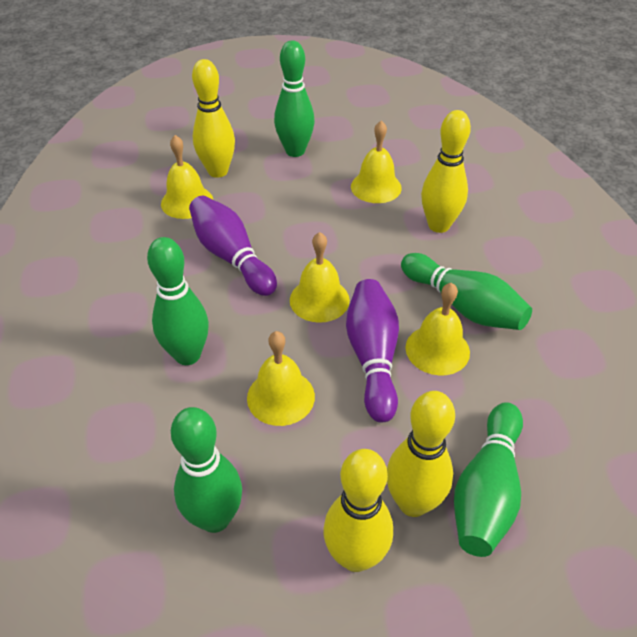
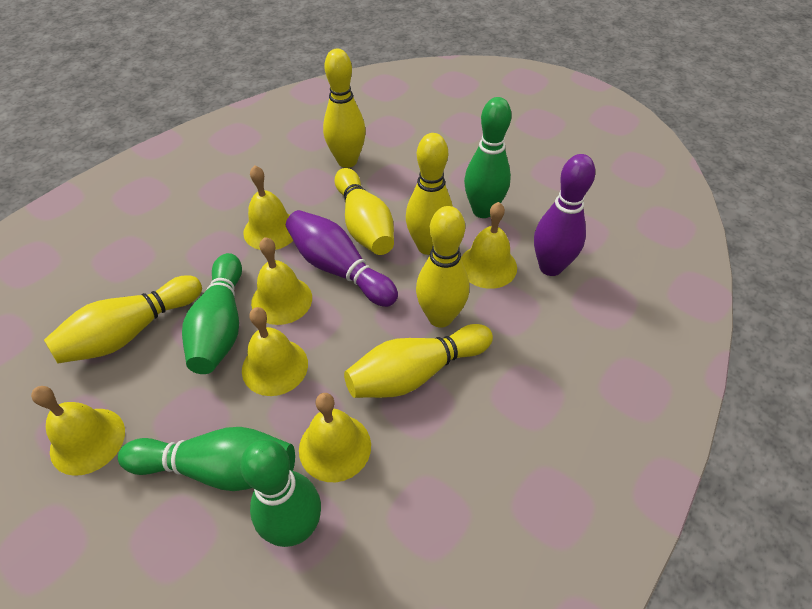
green bowling pin: [147,237,209,365] [171,407,242,533] [274,40,315,157] [401,253,532,330] [454,402,523,557] = 5 -> [118,427,295,491] [182,253,242,374] [240,439,321,547] [464,97,511,218] = 4
yellow bell: [161,135,213,219] [247,331,315,426] [290,232,350,323] [351,120,402,203] [406,283,470,375] = 5 -> [31,386,125,476] [242,307,308,396] [243,165,293,250] [251,237,312,325] [299,393,371,482] [461,202,517,289] = 6
yellow bowling pin: [192,59,235,178] [323,449,393,572] [387,391,455,517] [421,110,471,233] = 4 -> [44,275,202,363] [323,49,366,168] [335,168,394,255] [344,324,493,398] [406,133,453,255] [416,206,469,328] = 6

